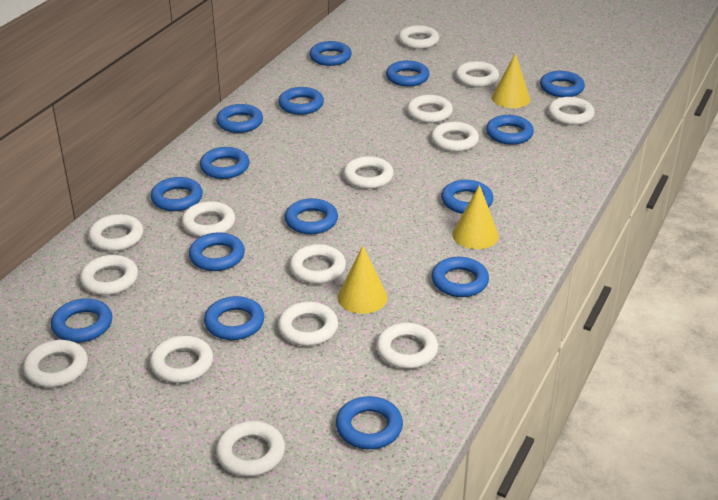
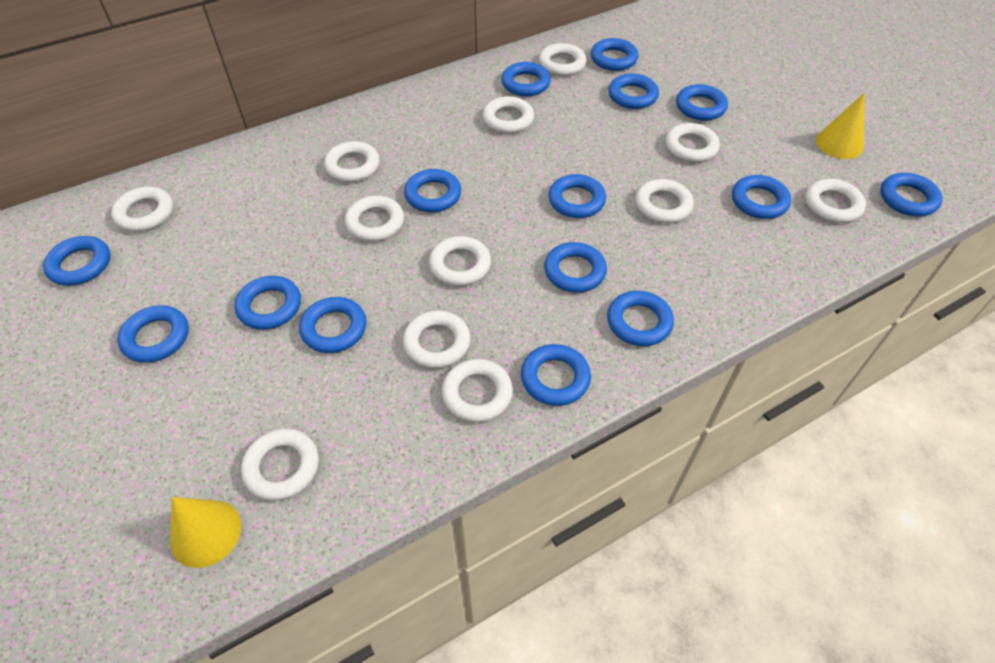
white ring: [23,340,88,387] [80,255,138,295] [88,214,143,251] [150,336,213,383] [181,201,235,237] [216,421,285,477] [278,302,338,346] [289,244,346,284] [343,156,394,189] [376,323,438,369] [398,25,439,49] [407,95,453,123] [431,122,479,152] [455,61,499,87] [548,97,595,125] = 15 -> [111,187,173,232] [241,429,319,501] [324,141,380,182] [345,196,404,241] [403,310,470,368] [429,236,491,286] [442,359,513,422] [482,96,534,134] [539,43,587,76] [635,179,694,223] [665,123,720,162] [805,179,866,223] = 12
yellow cone: [338,245,388,314] [452,185,499,249] [492,53,531,108] = 3 -> [170,497,241,568] [816,92,865,159] = 2

